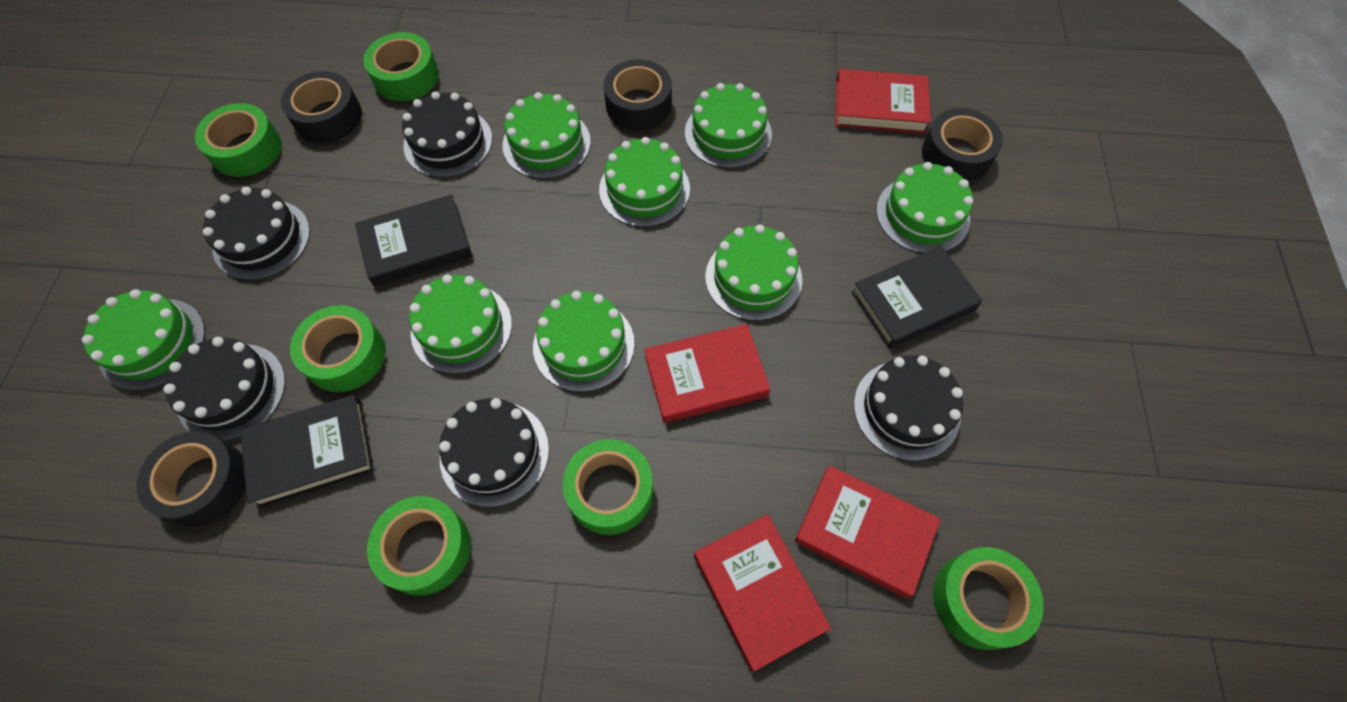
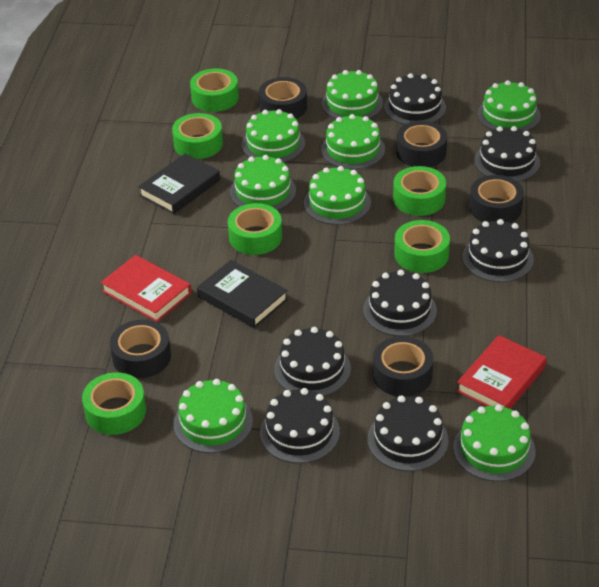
black book: [240,395,374,508] [355,194,472,287] [851,246,982,348] = 3 -> [138,153,220,214] [197,260,288,328] = 2
black cake: [163,337,285,441] [203,187,310,280] [402,91,492,178] [439,398,549,507] [854,355,963,461] = 5 -> [260,388,340,463] [274,327,351,396] [363,270,437,336] [368,395,448,471] [384,73,446,125] [463,219,534,282] [474,126,540,181] = 7
black tape: [136,431,246,526] [281,71,362,143] [604,59,672,130] [922,108,1003,182] = 4 -> [110,320,171,379] [259,77,307,119] [373,336,433,397] [396,121,447,167] [469,175,524,223] = 5
red book: [644,324,770,423] [694,514,831,672] [795,465,941,598] [835,69,931,134] = 4 -> [101,255,191,322] [457,335,547,409] = 2

